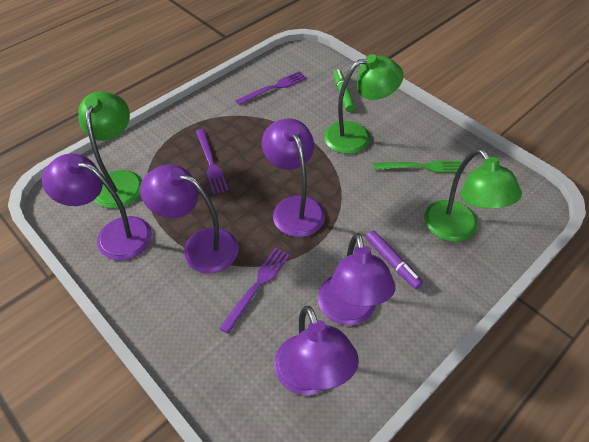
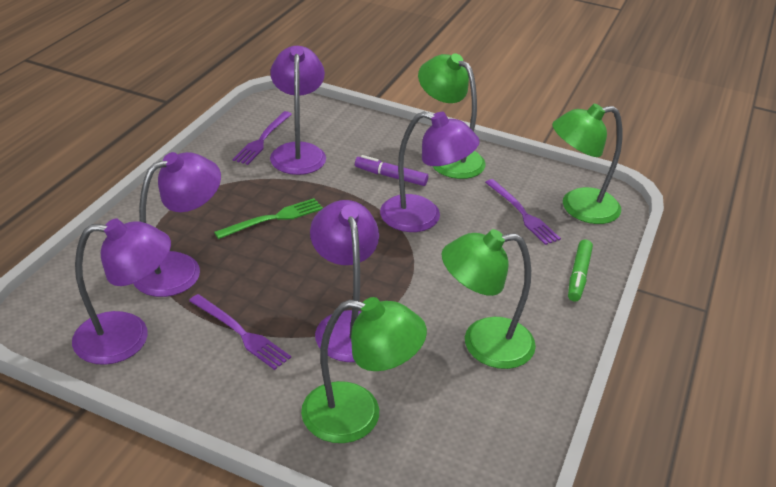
green lamp: [78,92,142,209] [324,54,404,154] [424,149,522,242] = 3 -> [301,297,427,443] [418,53,486,179] [442,229,536,369] [552,104,622,224] = 4

